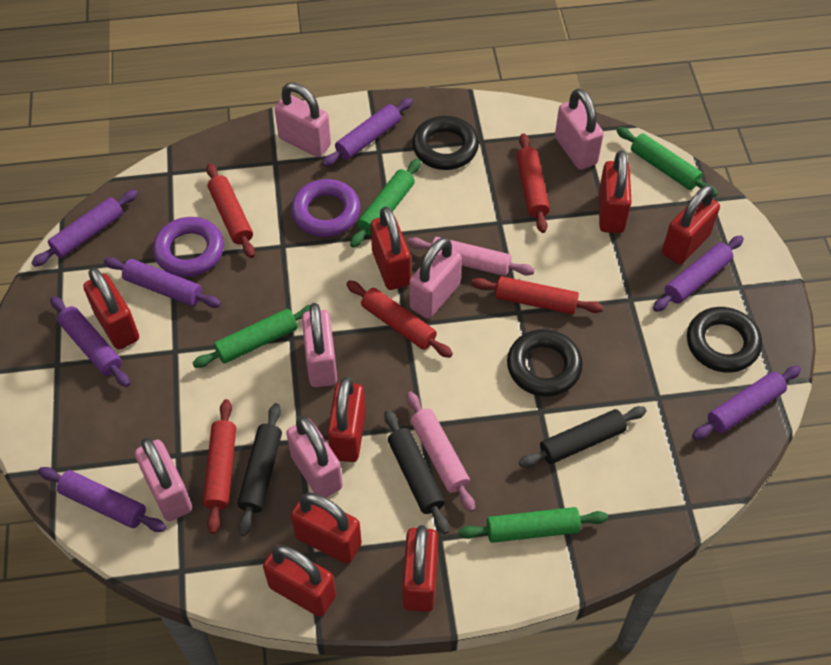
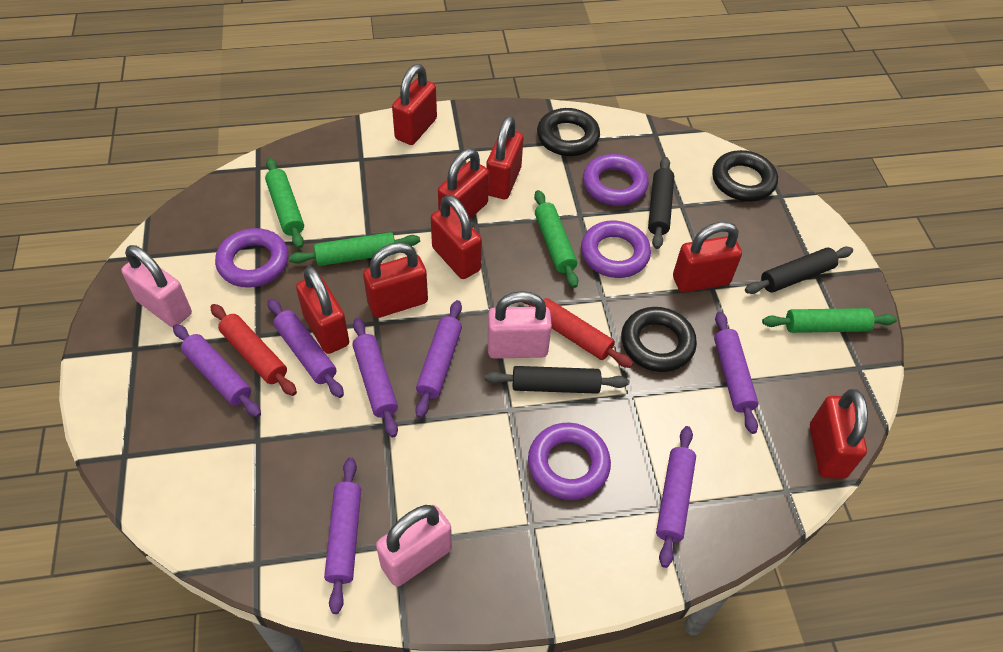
pink padlock: [135,437,192,521] [274,83,331,157] [286,416,343,498] [302,303,337,387] [409,237,462,319] [555,88,604,170] = 6 -> [121,245,192,327] [376,505,452,587] [487,291,552,359] = 3
pink rolling pin: [407,391,475,512] [408,237,535,276] = 2 -> none = 0
purple ring: [153,217,224,277] [291,179,360,237] = 2 -> [215,228,289,288] [528,423,611,500] [581,221,651,278] [583,154,649,206] = 4
red rolling pin: [203,399,236,534] [206,163,255,258] [346,280,453,358] [471,276,603,314] [517,133,550,233] = 5 -> [210,304,297,396] [523,298,633,368] = 2

